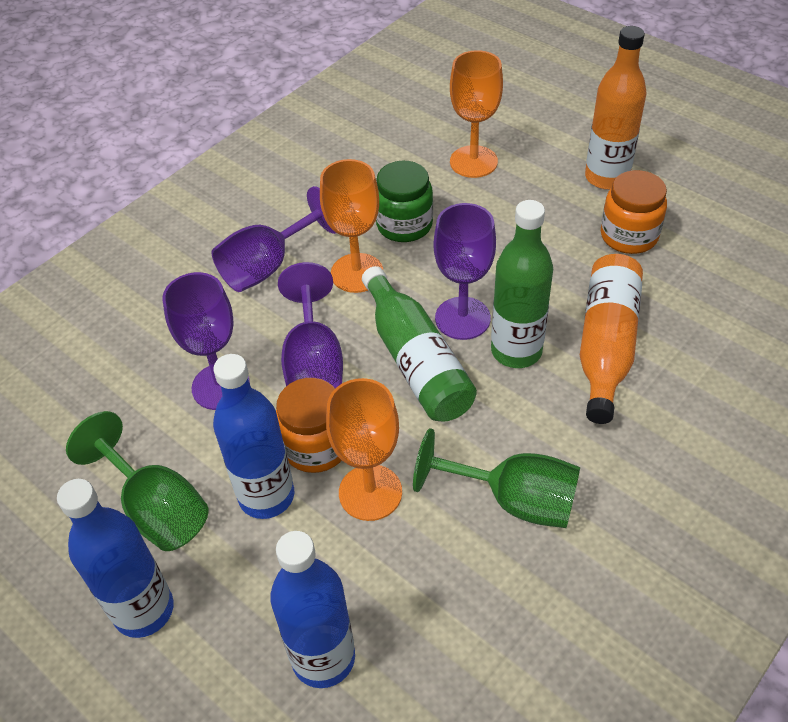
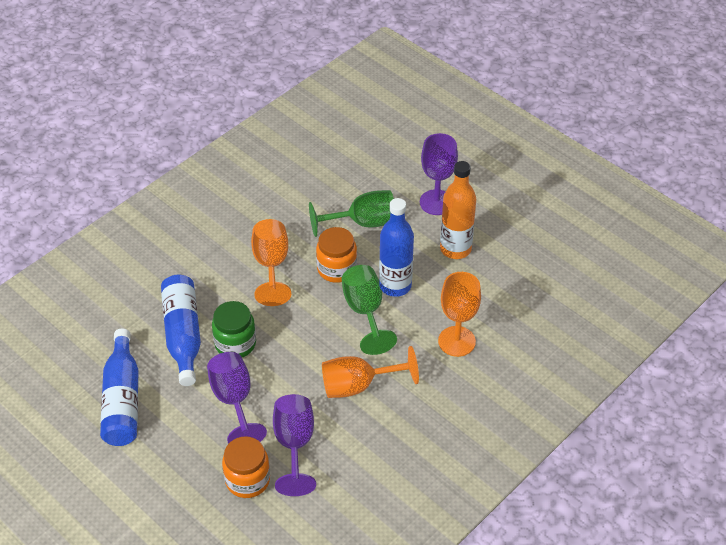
green bottle: [362,266,477,421] [491,200,553,368] = 2 -> none = 0
orange bottle: [580,254,643,424] [585,26,646,190] = 2 -> [440,161,476,259] = 1
purple goblet: [162,272,250,410] [212,186,336,292] [278,262,343,388] [434,203,496,340] = 4 -> [207,352,267,444] [273,394,316,496] [420,133,458,215] = 3

